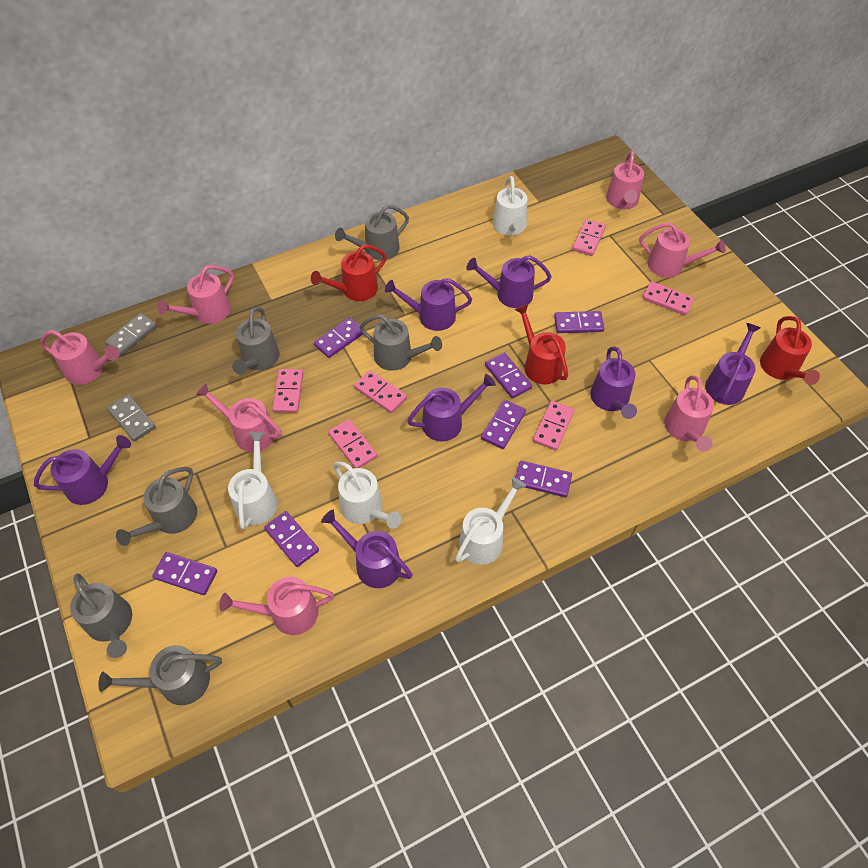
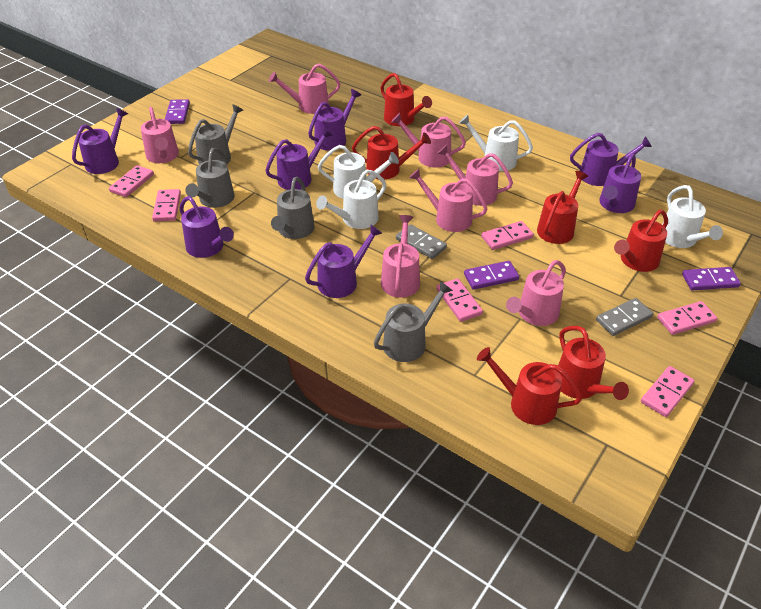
grey watering can: [70,574,132,658] [98,645,222,705] [116,467,197,546] [232,307,280,375] [335,205,409,260] [360,315,442,371] = 6 -> [185,148,235,208] [188,104,243,164] [271,177,314,239] [374,281,453,362] = 4
purple domino: [152,552,217,595] [264,511,319,567] [314,317,363,358] [481,400,526,449] [485,353,532,398] [515,461,572,497] [554,311,604,333] = 7 -> [165,99,190,124] [464,261,519,290] [682,267,741,291] = 3
red watering can: [311,245,387,301] [515,304,568,384] [760,316,820,385] = 3 -> [352,126,431,179] [380,73,432,126] [477,347,582,425] [537,171,588,244] [558,326,629,400] [614,210,668,272] = 6

